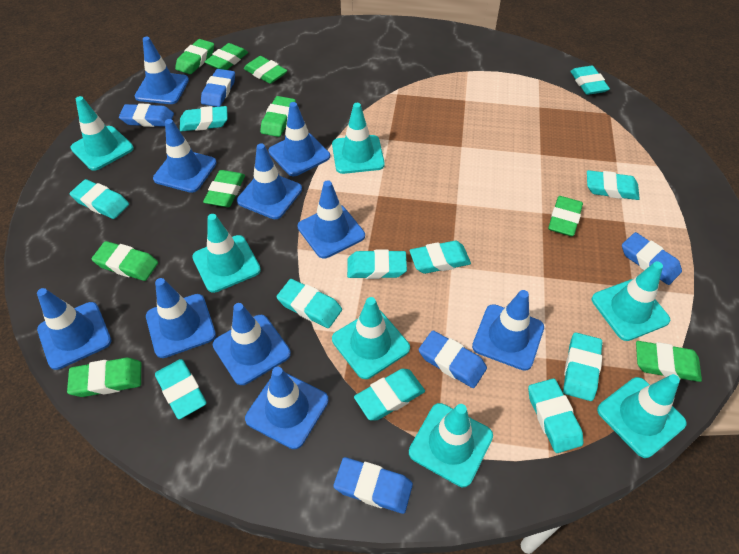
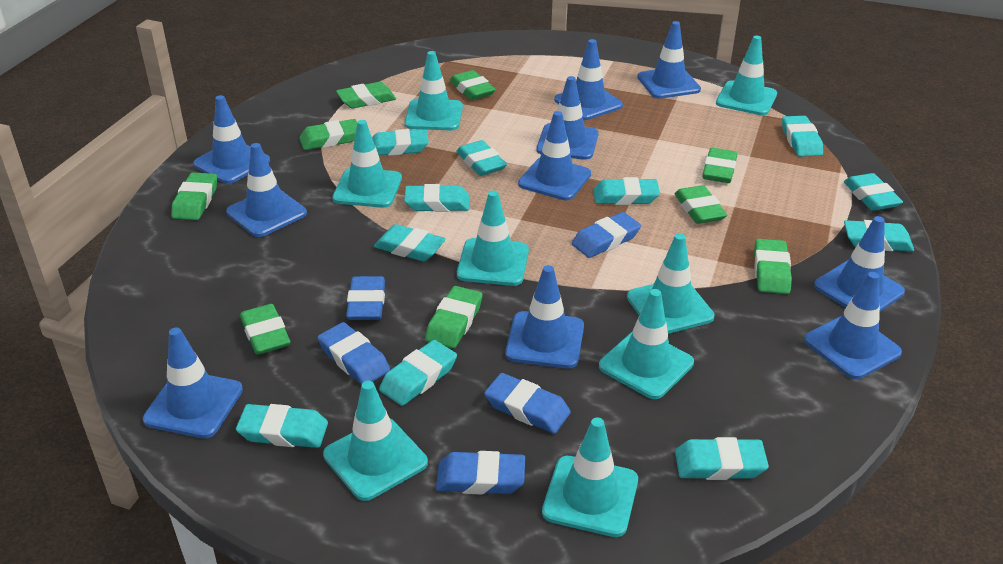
turquoise traffic cone: [71,96,134,171] [192,214,261,293] [332,103,385,174] [332,297,410,379] [409,403,493,487] [592,261,670,341] [597,374,687,458] = 7 -> [323,381,428,501] [332,120,402,208] [404,51,463,131] [457,191,529,286] [542,417,638,537] [599,289,694,399] [627,233,715,334] [716,36,777,115] = 8

